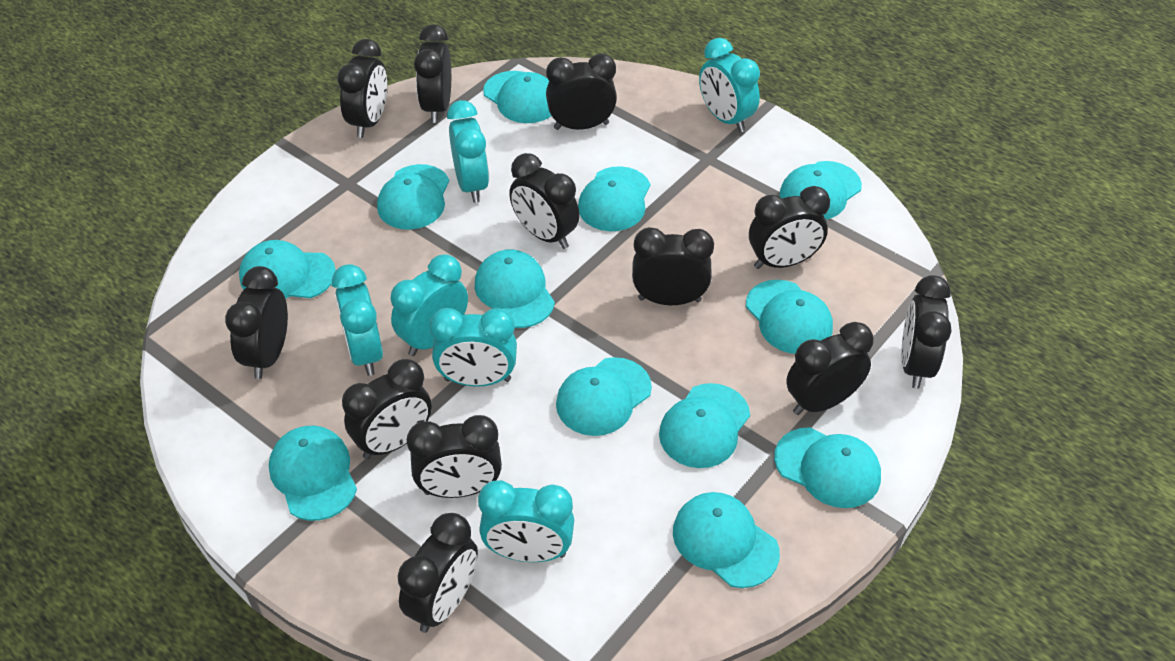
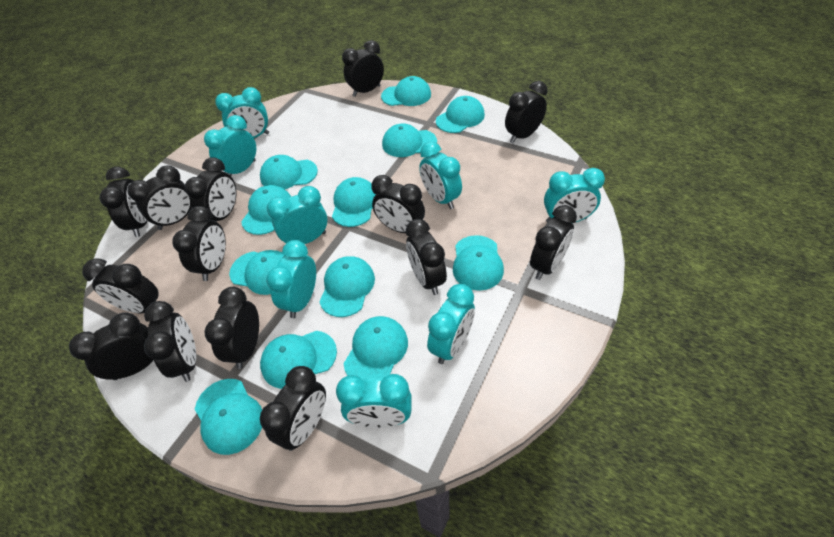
black clock: [225,266,288,379] [337,39,387,138] [342,359,432,459] [398,513,478,633] [407,415,502,498] [414,24,451,123] [509,153,580,249] [546,53,617,130] [632,227,714,305] [749,186,830,269] [786,322,874,415] [901,275,951,389] = 12 -> [69,313,153,380] [82,258,159,313] [99,167,147,237] [128,165,192,230] [144,301,196,382] [172,206,226,281] [185,157,237,222] [205,287,259,369] [260,366,326,451] [342,40,384,97] [372,175,425,233] [406,219,447,295] [505,81,548,143] [530,205,577,280] = 14
turquoise clock: [332,264,383,376] [390,254,468,356] [429,308,517,387] [447,100,489,203] [478,480,574,562] [699,38,760,132] = 6 -> [204,115,256,176] [215,87,269,138] [266,240,316,318] [267,186,327,244] [336,374,411,428] [419,142,462,209] [427,284,475,364] [544,168,605,223] = 8

